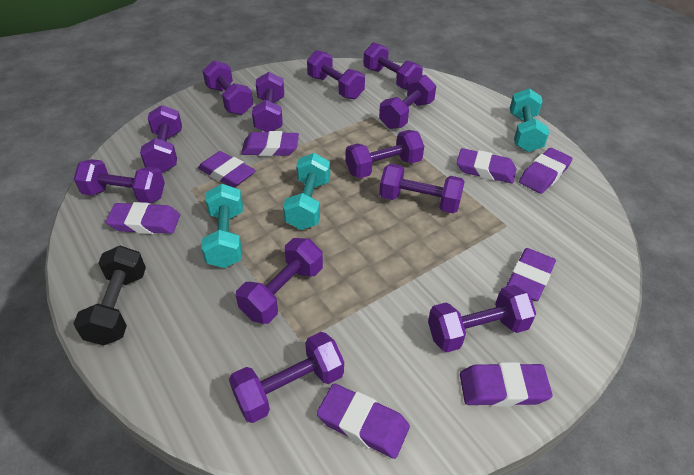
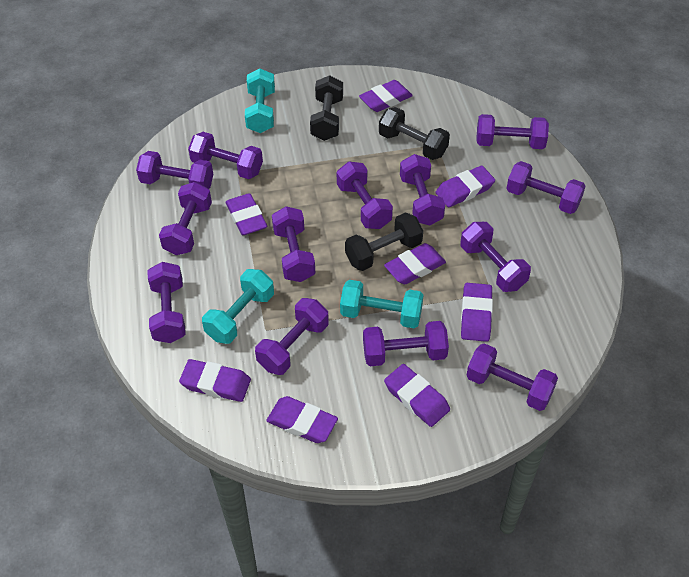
black dumbbell: [73,246,146,346] = 1 -> [310,75,343,141] [345,213,423,271] [379,107,450,160] = 3
purple dumbbell: [74,159,165,203] [140,105,182,173] [203,60,253,115] [229,332,344,423] [236,238,323,324] [252,72,284,132] [307,50,365,100] [346,130,424,178] [363,42,423,90] [379,75,436,129] [379,163,465,213] [428,285,536,352] = 12 -> [136,151,213,189] [147,262,186,343] [159,182,212,255] [188,132,263,179] [255,298,329,375] [272,206,315,282] [337,161,393,229] [363,321,449,366] [400,154,445,226] [460,222,531,292] [467,343,558,411] [476,114,549,149] [506,161,585,214] = 13

